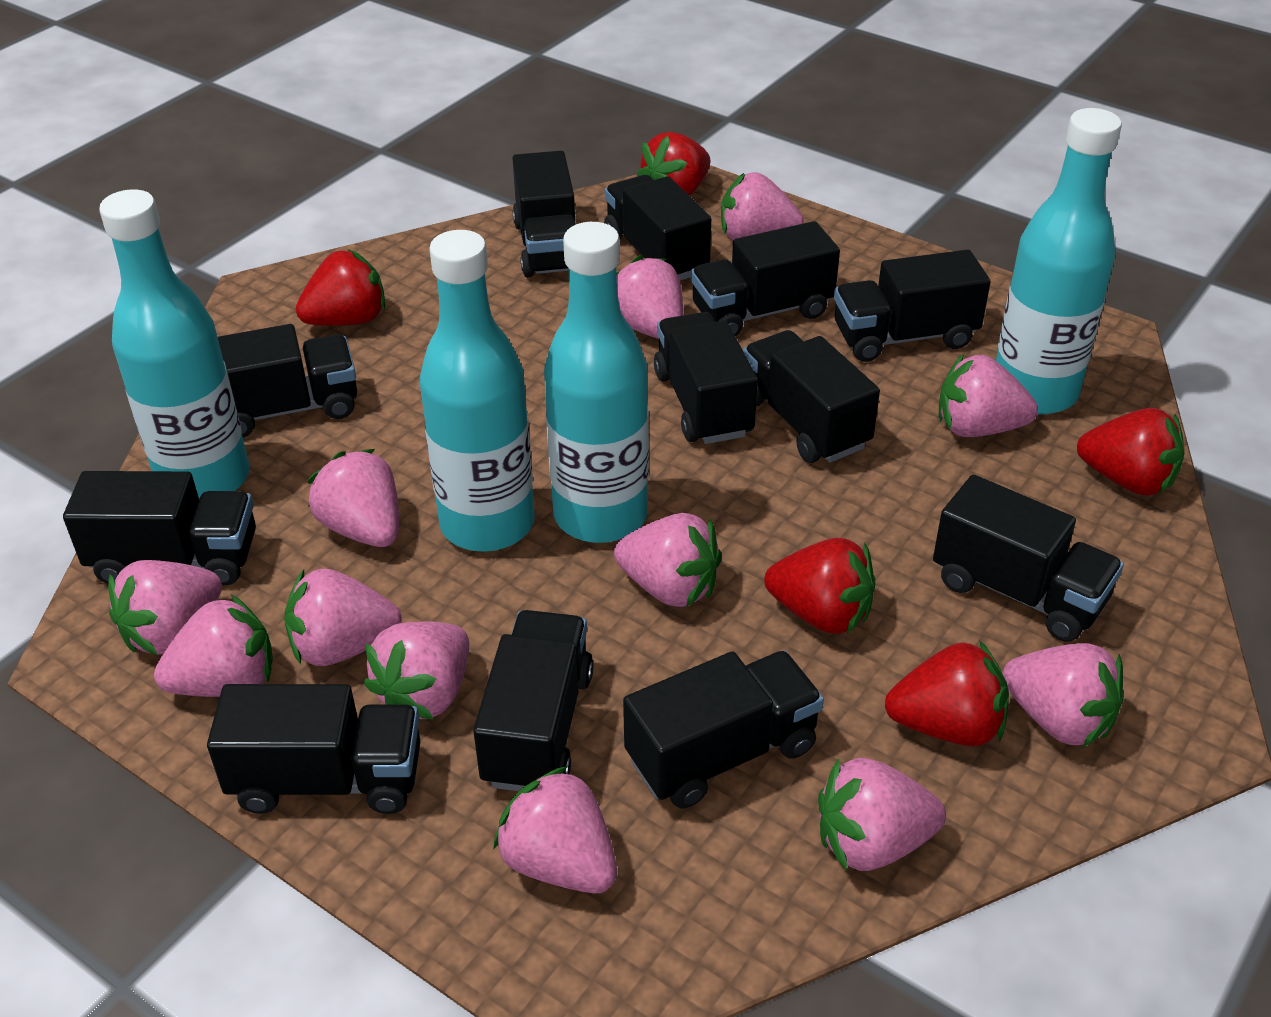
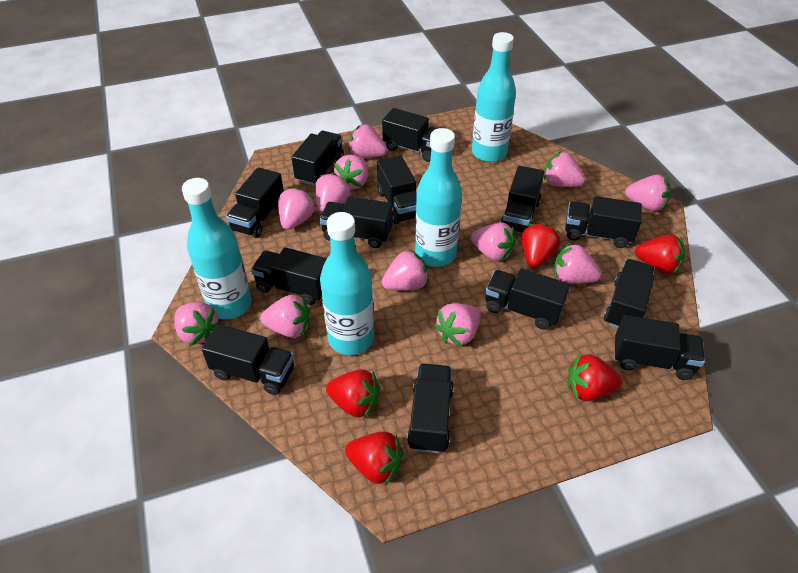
black truck: [63,471,256,585] [207,684,420,814] [218,324,357,437] [473,610,594,791] [512,151,576,277] [604,175,711,281] [623,651,824,808] [654,312,758,444] [690,221,840,337] [743,330,880,463] [834,249,990,362] [933,475,1124,642] = 12 -> [202,324,294,395] [226,167,284,238] [251,247,327,305] [291,131,344,186] [320,196,393,248] [377,156,417,224] [382,108,438,162] [407,363,454,454] [485,268,570,330] [500,166,544,233] [565,196,642,248] [604,259,655,329] [615,315,705,380] = 13

